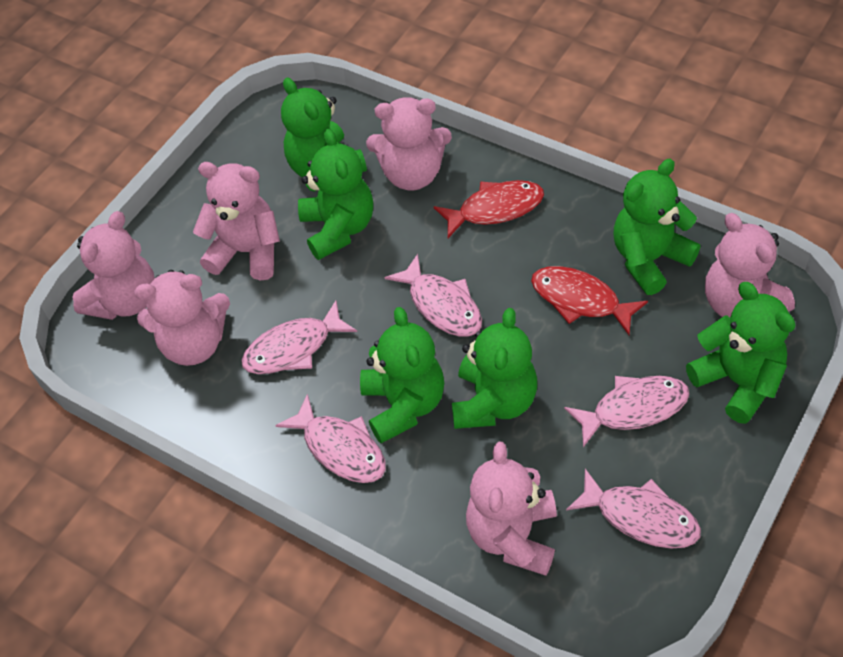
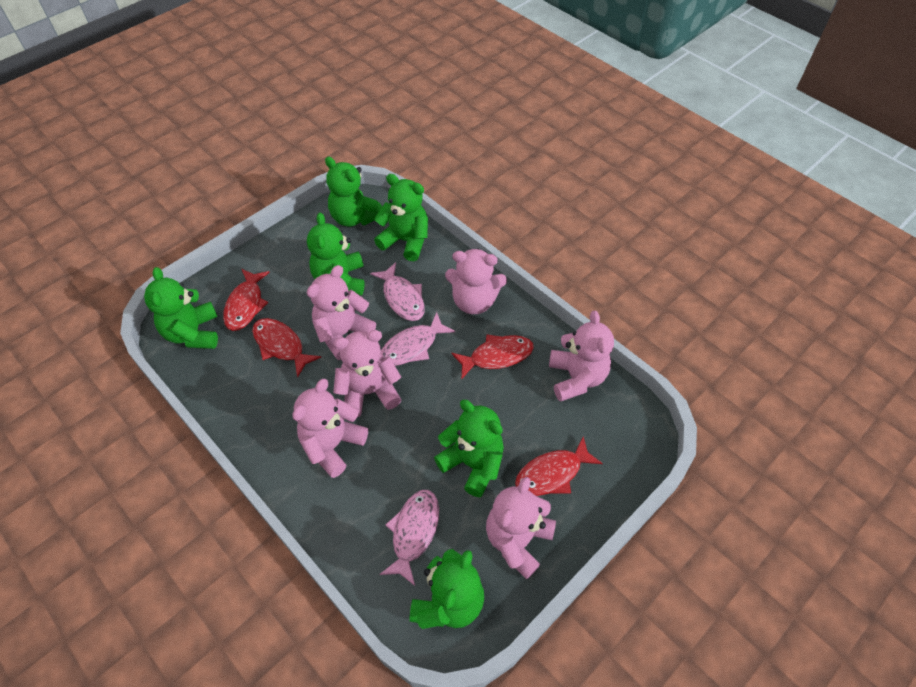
pink fish: [241,301,357,374] [275,394,386,483] [385,254,482,337] [564,376,690,447] [566,469,701,548] = 5 -> [370,262,425,321] [379,490,439,586] [381,312,455,366] = 3
red fish: [434,180,544,238] [531,266,648,335] = 2 -> [223,269,270,331] [252,318,321,378] [452,335,534,378] [515,437,603,496] = 4

